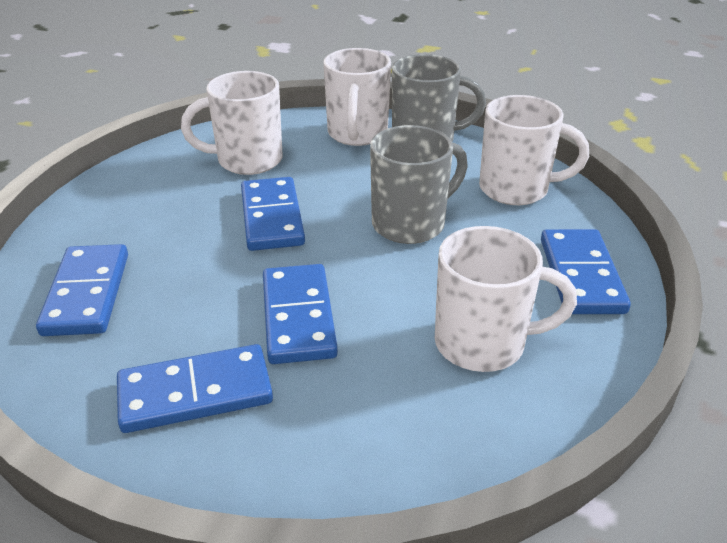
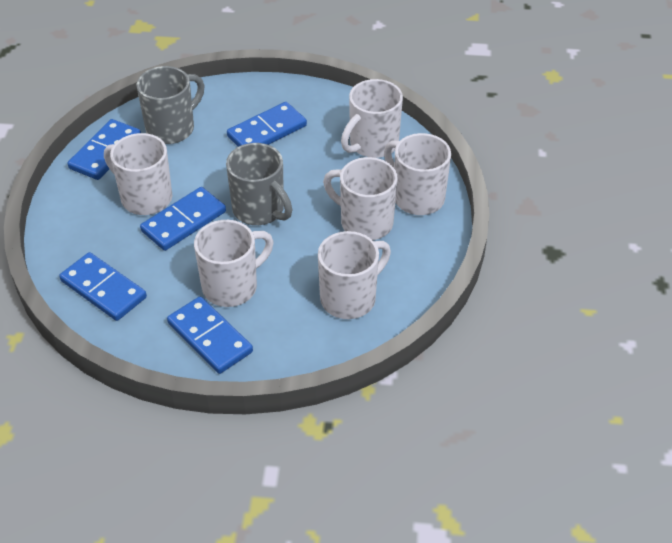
white mug: [181,71,282,175] [324,48,391,146] [435,226,577,372] [479,95,589,205] = 4 -> [104,133,172,215] [194,220,274,307] [318,231,391,319] [323,157,398,240] [341,79,403,158] [384,133,451,215] = 6

